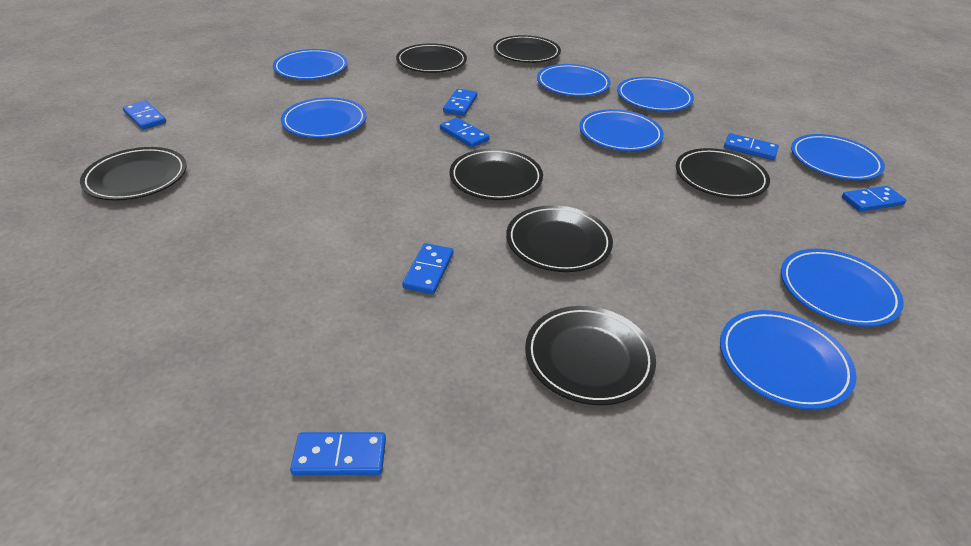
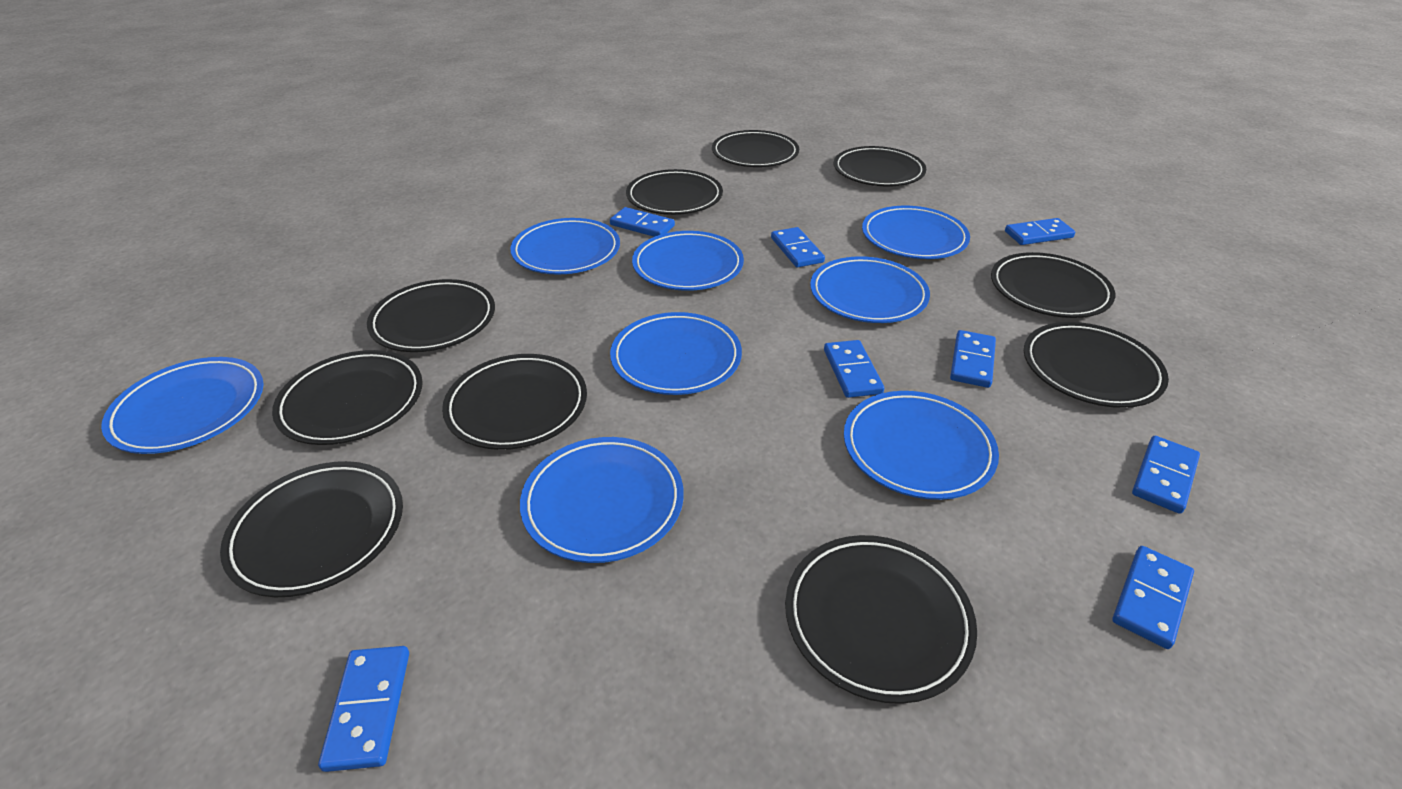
black plate: [80,147,187,201] [396,43,467,73] [450,148,543,200] [493,35,561,63] [506,205,613,272] [525,306,656,405] [676,148,770,199] = 7 -> [220,461,403,597] [272,350,423,445] [367,279,495,352] [442,354,587,450] [626,169,723,215] [712,130,799,167] [785,535,977,704] [834,146,926,186] [991,252,1115,318] [1024,322,1169,408] = 10
blue domino: [123,101,166,130] [290,432,386,475] [402,243,453,294] [440,118,490,148] [443,89,477,116] [724,133,779,160] [842,186,906,212] = 7 -> [318,646,409,772] [610,207,675,237] [771,227,825,268] [824,340,884,398] [950,330,996,388] [1005,218,1075,245] [1113,546,1194,649] [1132,436,1200,514] = 8

